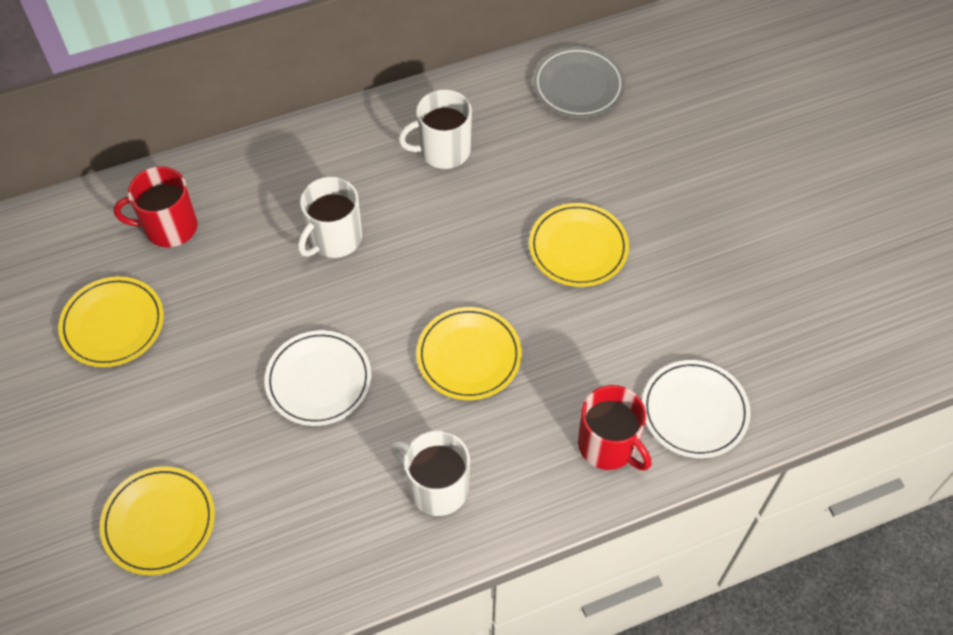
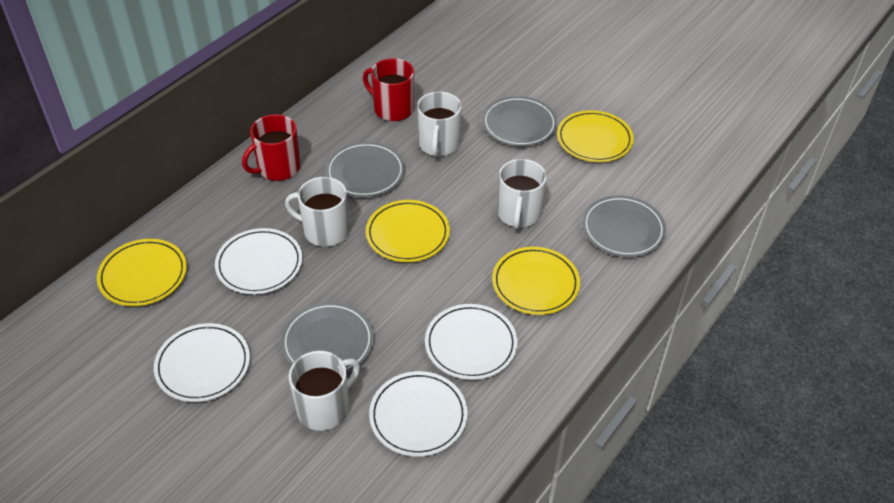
grey plate: [533,47,625,118] = 1 -> [281,302,374,373] [325,142,405,197] [482,96,557,147] [582,195,666,257] = 4
white mug: [298,177,362,258] [391,431,470,516] [399,89,472,169] = 3 -> [285,177,349,247] [289,351,360,431] [417,92,462,156] [497,159,547,229] = 4
white plate: [265,330,371,426] [642,360,751,458] = 2 -> [154,323,250,402] [215,228,302,294] [369,371,468,457] [425,304,517,380] = 4

